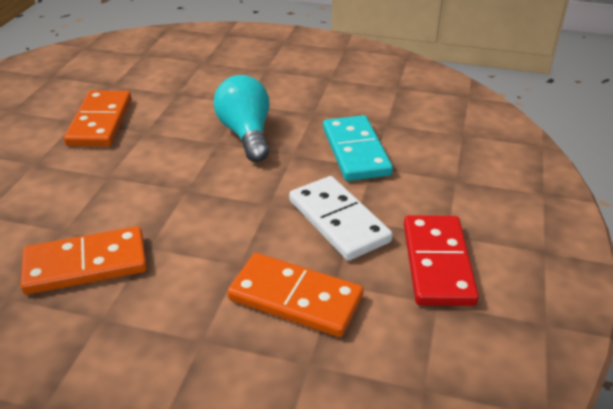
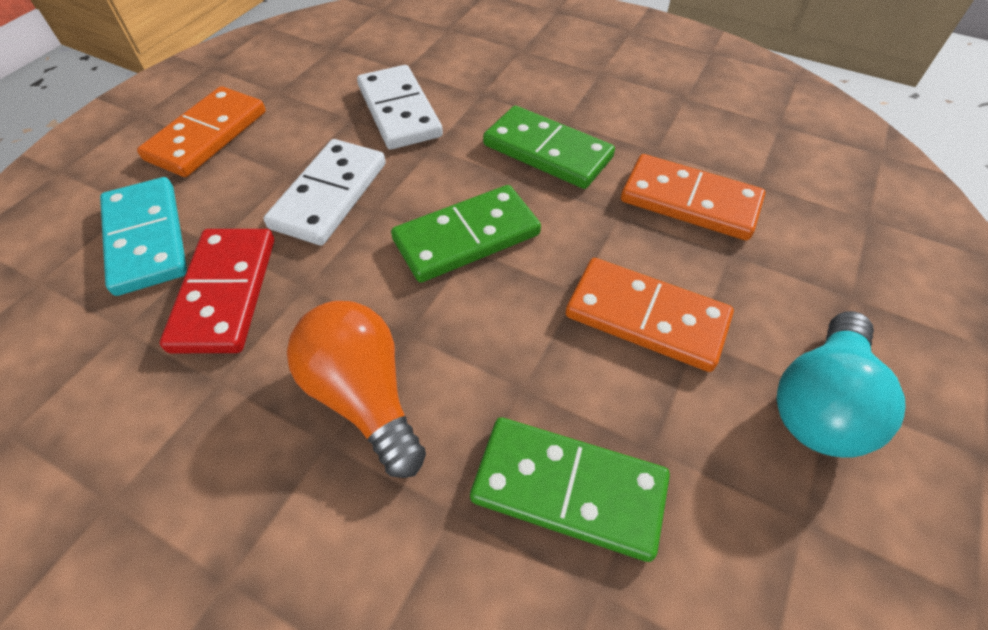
green domino: none = 0 -> [391,185,541,283] [470,417,670,562] [483,106,615,189] = 3
orange light bulb: none = 0 -> [287,301,426,478] = 1
white domino: [289,176,393,261] = 1 -> [263,139,386,245] [357,65,443,150] = 2

